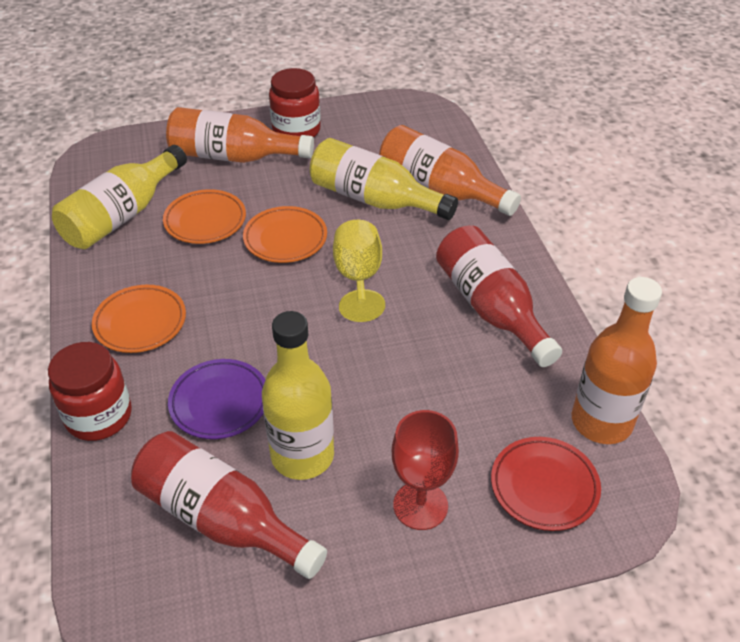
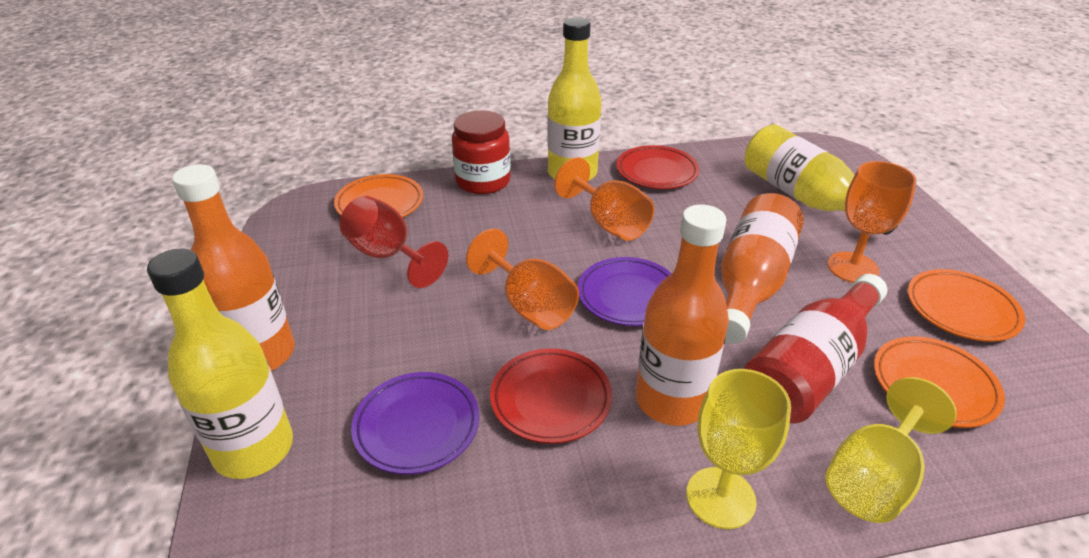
orange goblet: none = 0 -> [466,229,579,330] [555,157,654,241] [827,161,917,283] = 3
purple plate: [168,359,265,439] = 1 -> [351,372,480,475] [578,257,672,326] = 2
red bottle: [131,431,327,579] [436,225,562,367] = 2 -> [744,274,887,423] = 1
red jar: [48,342,132,441] [269,68,321,137] = 2 -> [452,110,511,194] = 1
red plate: [491,437,601,531] = 1 -> [490,348,612,444] [617,145,700,189] = 2
yellow goblet: [333,220,385,322] = 1 -> [686,369,791,529] [825,377,957,523] = 2

